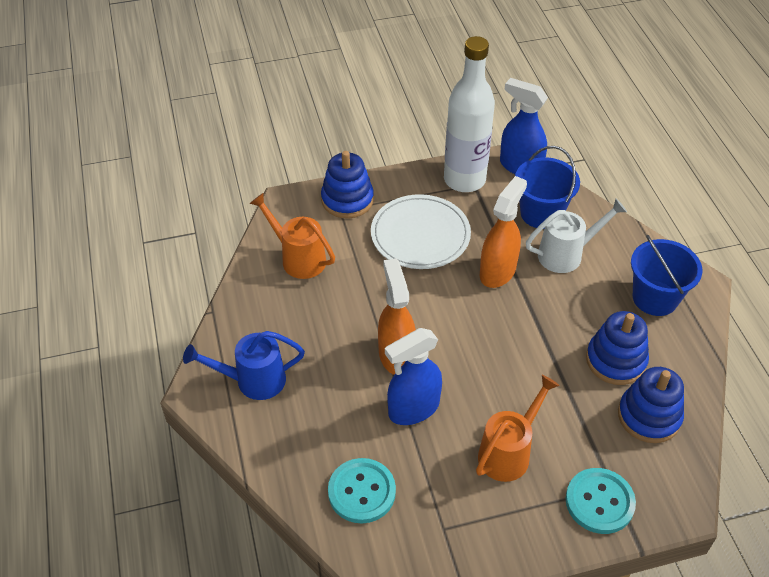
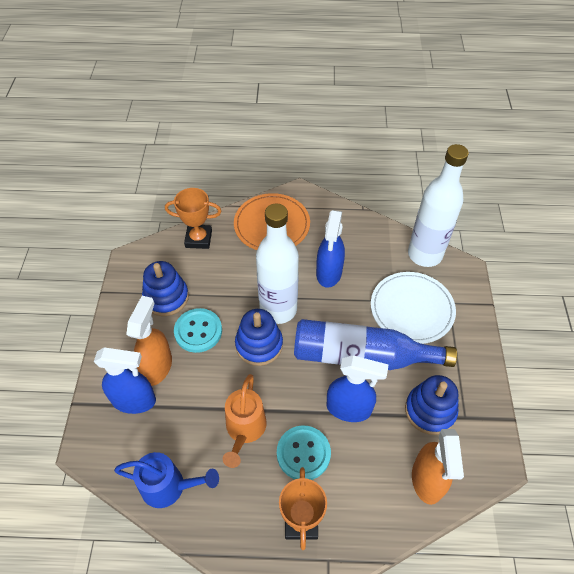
blue bottle: none = 0 -> [294,319,457,370] = 1
blue bucket: [515,146,580,229] [631,235,702,316] = 2 -> none = 0
blue spray bottle: [385,328,442,425] [500,78,548,174] = 2 -> [94,347,156,414] [316,210,345,288] [327,355,388,422] = 3
orange plate: none = 0 -> [234,193,310,250] = 1
orange trophy: none = 0 -> [165,188,221,249] [279,467,327,550] = 2
orange watering can: [249,193,335,279] [476,375,560,482] = 2 -> [223,374,267,468] = 1
white bottle: [444,36,495,192] = 1 -> [256,203,299,324] [408,144,469,267] = 2
white watering can: [526,198,627,273] = 1 -> none = 0

